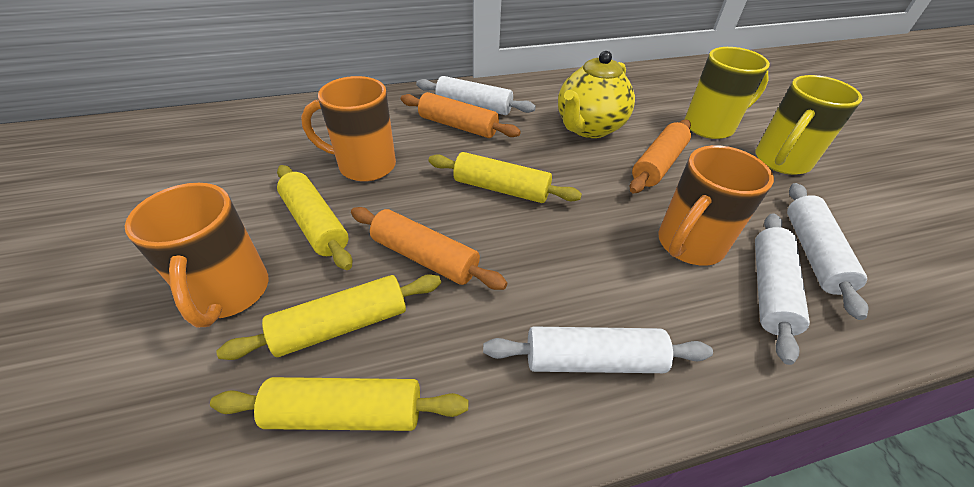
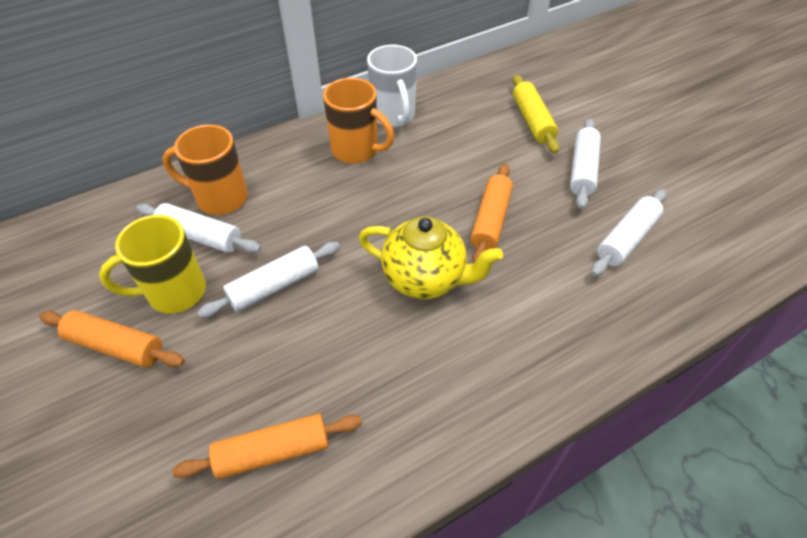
orange mug: [125,183,269,327] [301,76,396,182] [658,145,774,266] = 3 -> [162,124,248,215] [323,78,394,164] = 2
white mug: none = 0 -> [367,45,417,127] = 1
yellow mug: [685,47,770,139] [756,75,862,175] = 2 -> [99,215,206,314] = 1
yellow rolling pin: [210,377,468,431] [216,274,441,360] [277,165,352,270] [429,152,582,203] = 4 -> [513,75,559,154] = 1

